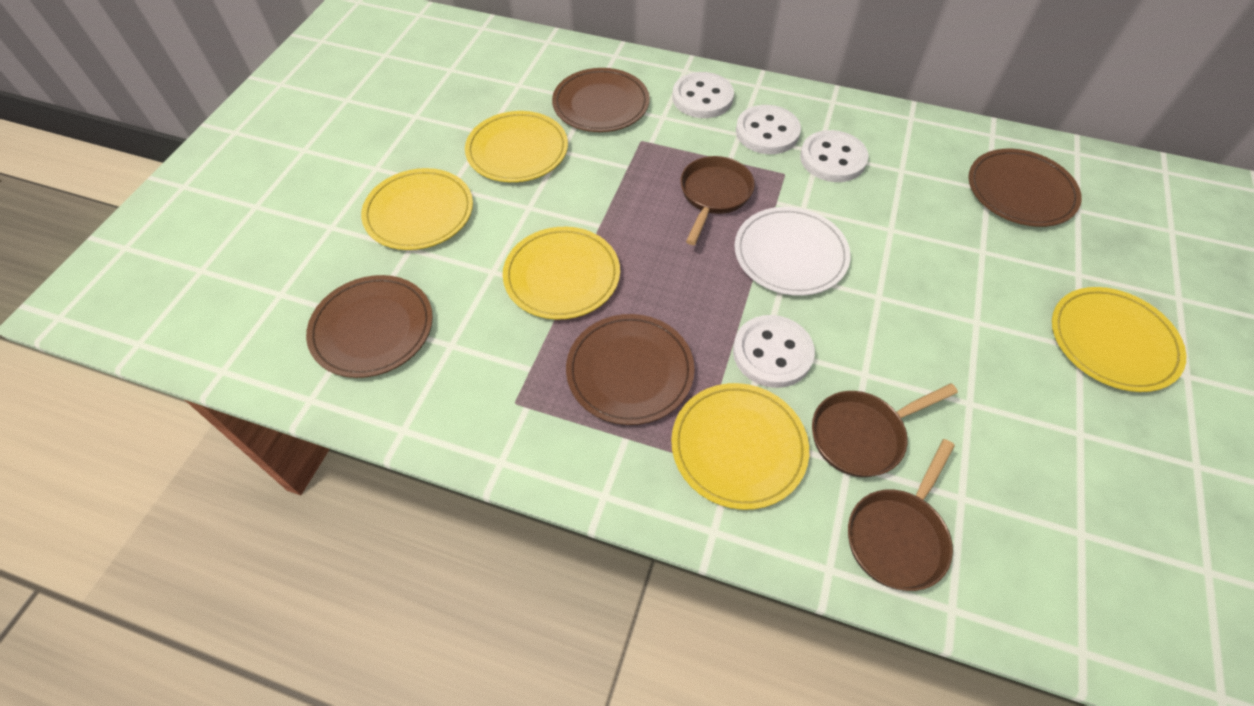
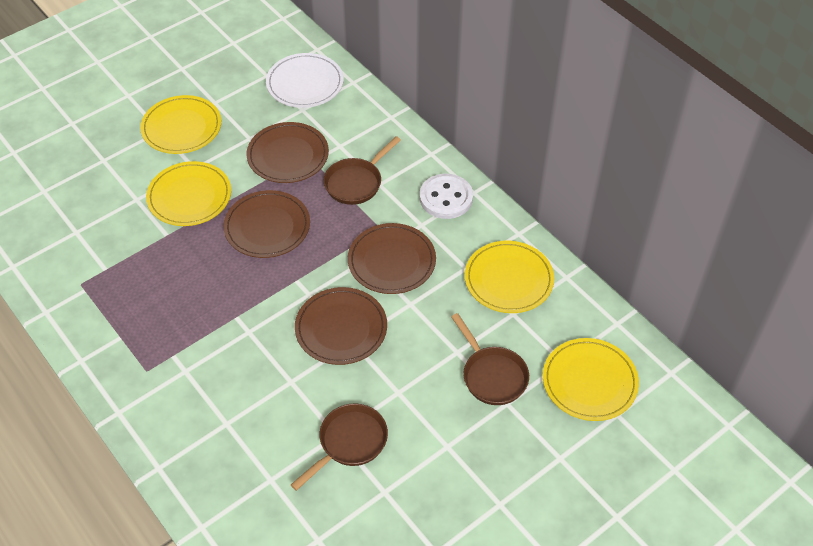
white button: [672,72,734,118] [733,315,815,388] [736,105,801,154] [800,130,868,182] = 4 -> [420,174,473,219] = 1
yellow plate: [361,168,473,250] [465,111,568,182] [503,227,620,320] [671,383,809,510] [1052,287,1186,392] = 5 -> [140,95,221,154] [146,161,231,226] [465,241,554,313] [543,338,639,421] = 4

